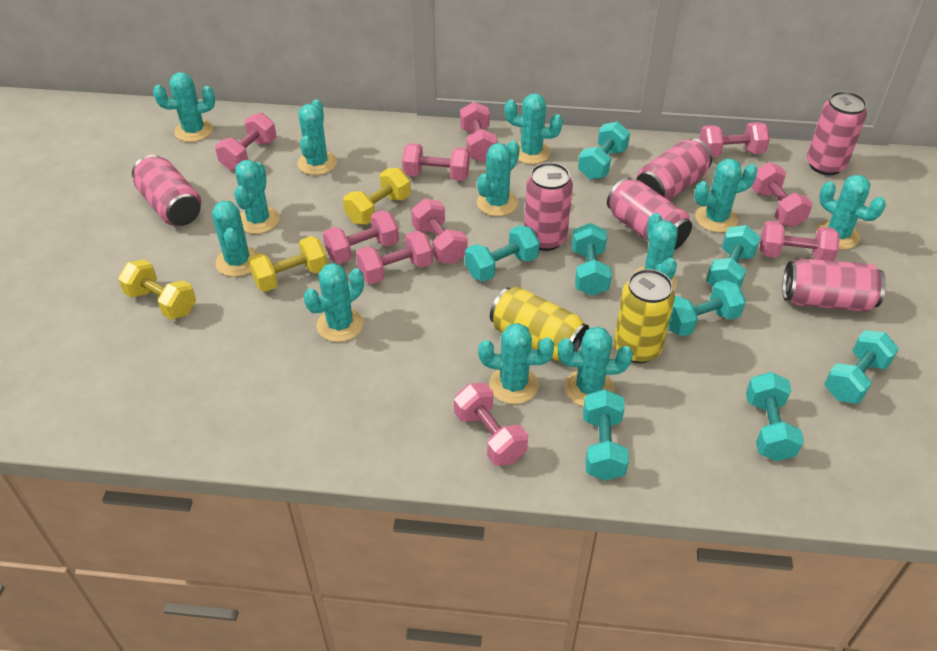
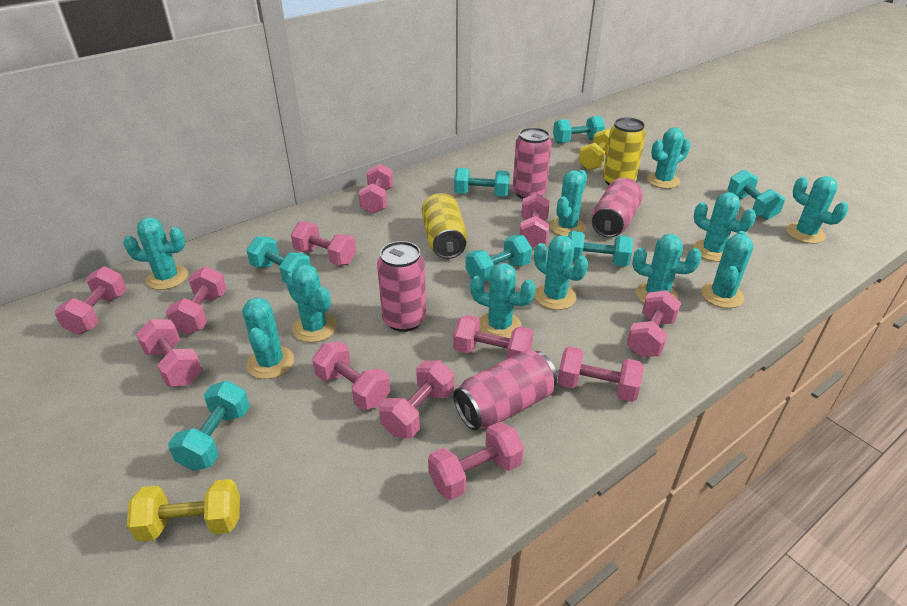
pink can: [132,155,201,226] [524,162,573,251] [607,178,692,250] [636,139,712,200] [782,258,886,312] [807,91,867,175] = 6 -> [377,241,426,332] [453,349,557,430] [513,128,552,199] [592,178,643,238] = 4
pink dumbbell: [215,113,276,170] [323,210,399,264] [356,230,433,284] [402,143,470,181] [411,198,467,264] [454,383,528,466] [460,102,497,162] [699,122,770,157] [751,162,813,227] [760,221,840,261] = 10 -> [54,267,127,335] [136,319,203,387] [166,266,227,335] [291,222,356,266] [312,341,390,410] [359,164,393,214] [379,360,454,438] [428,422,524,500] [453,315,533,359] [520,193,549,248] [557,346,644,402] [627,290,681,357] = 12
turquoise cactus: [153,72,215,142] [212,201,259,277] [234,160,280,234] [297,99,337,175] [304,263,364,342] [477,140,520,216] [478,323,554,404] [505,93,563,164] [558,326,633,407] [634,213,678,290] [694,159,758,233] [816,175,886,250] = 12 -> [123,217,188,290] [242,297,294,379] [286,264,337,343] [470,263,536,338] [534,235,588,310] [549,170,587,237] [632,234,702,303] [647,127,690,189] [693,192,756,262] [701,231,753,308] [786,176,849,244] = 11
turquoise dumbbell: [465,225,540,282] [572,223,612,296] [578,122,630,180] [583,389,629,481] [668,280,746,337] [706,225,761,288] [746,372,804,461] [825,330,899,404] = 8 -> [168,381,250,471] [246,236,311,283] [454,168,510,197] [466,235,532,282] [553,116,605,144] [568,231,633,267] [727,169,785,220] = 7
yellow dumbbell: [118,259,196,320] [248,236,328,292] [343,168,411,225] = 3 -> [127,479,240,542] [578,129,610,170] = 2

